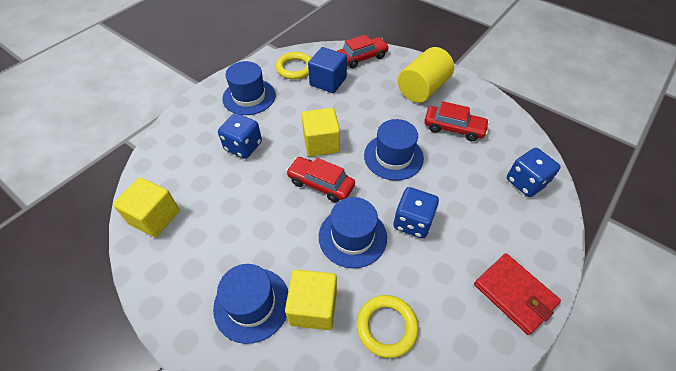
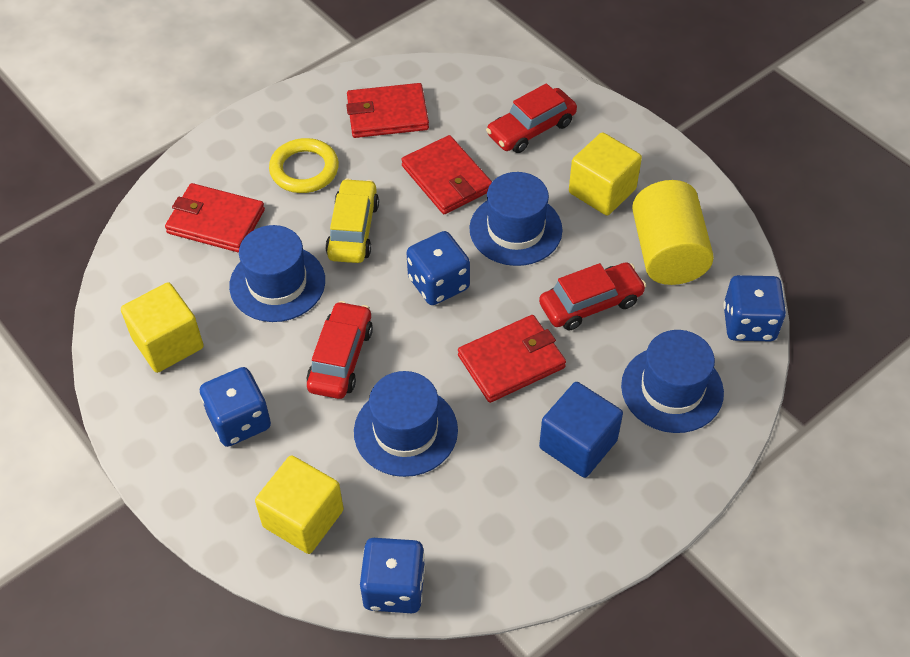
blue dice: [218,113,262,159] [393,187,439,238] [507,148,560,197] = 3 -> [200,367,271,447] [360,538,425,613] [406,231,470,305] [723,275,786,341] = 4
red wallet: [474,253,561,335] = 1 -> [165,183,265,253] [346,83,429,138] [401,135,492,214] [458,315,566,403] = 4
yellow car: none = 0 -> [325,178,379,263] = 1
yellow ring: [276,52,311,80] [357,295,418,358] = 2 -> [269,138,339,193] = 1

